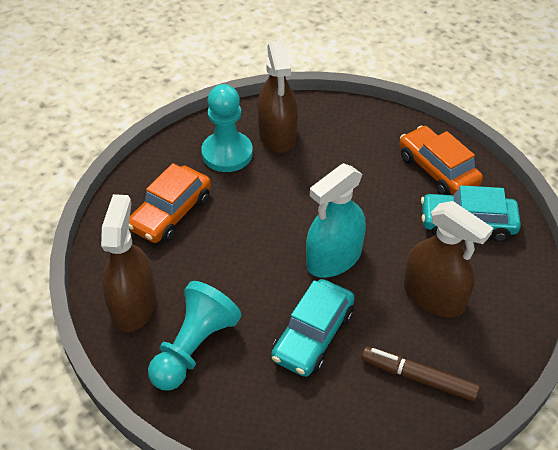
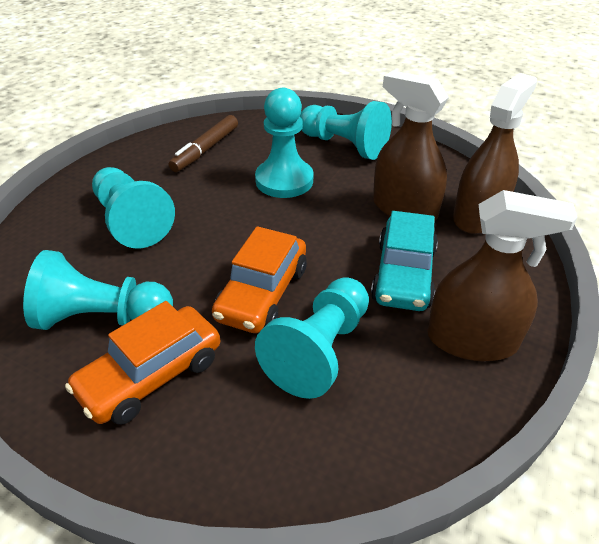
turquoise car: [271,279,355,377] [421,185,521,242] = 2 -> [371,211,438,311] = 1
turquoise pawn: [148,281,242,391] [201,84,253,172] = 2 -> [23,250,173,330] [92,167,175,248] [255,88,314,198] [255,277,369,399] [299,101,392,160] = 5
turquoise spray bottle: [306,163,366,278] = 1 -> none = 0

